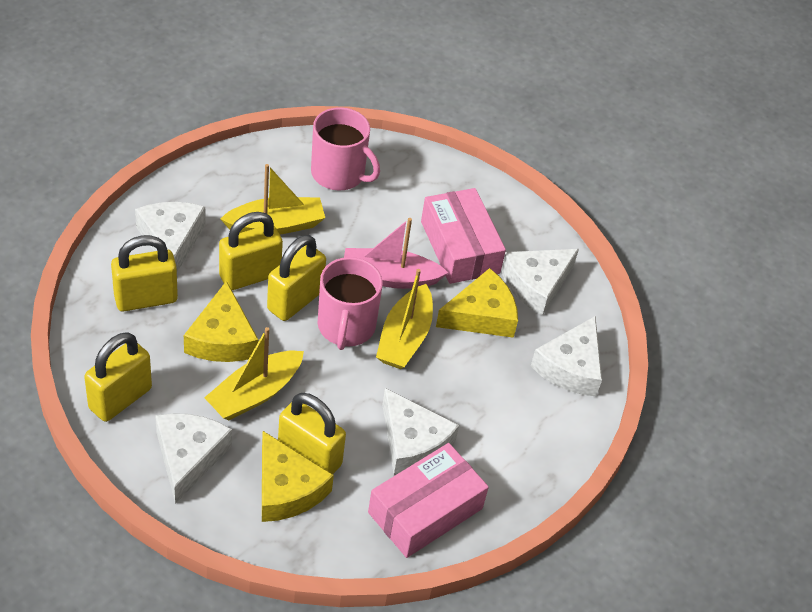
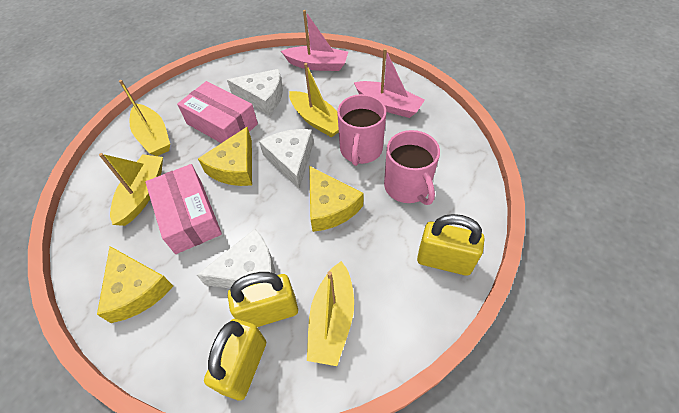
pink boat: [344,218,449,289] = 1 -> [281,10,348,71] [354,48,425,118] = 2
white cheese: [135,202,206,272] [155,413,232,504] [382,388,459,475] [501,249,579,316] [531,316,602,396] = 5 -> [197,229,275,289] [227,69,283,115] [259,129,314,189] = 3
yellow boat: [204,327,304,420] [221,164,325,234] [376,269,433,369] = 3 -> [99,153,163,226] [119,80,170,156] [289,63,339,138] [307,261,354,366] = 4
yellow padlock: [84,332,152,422] [111,235,178,312] [219,212,283,290] [267,235,326,321] [278,393,346,474] = 5 -> [204,319,266,400] [228,272,298,327] [417,214,484,276] = 3

